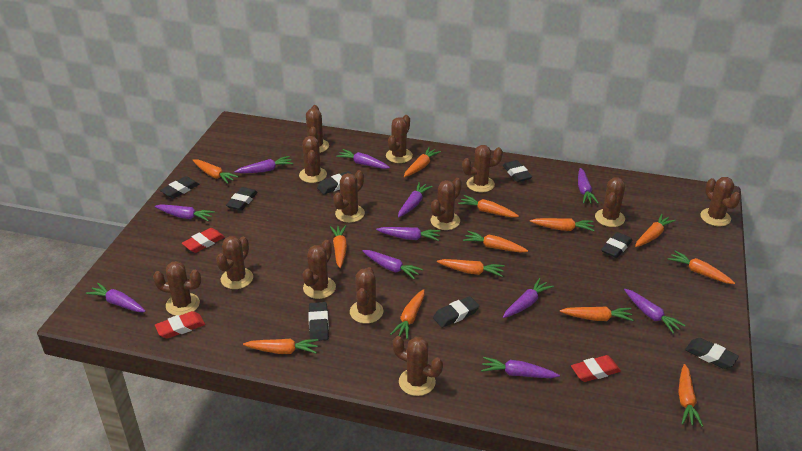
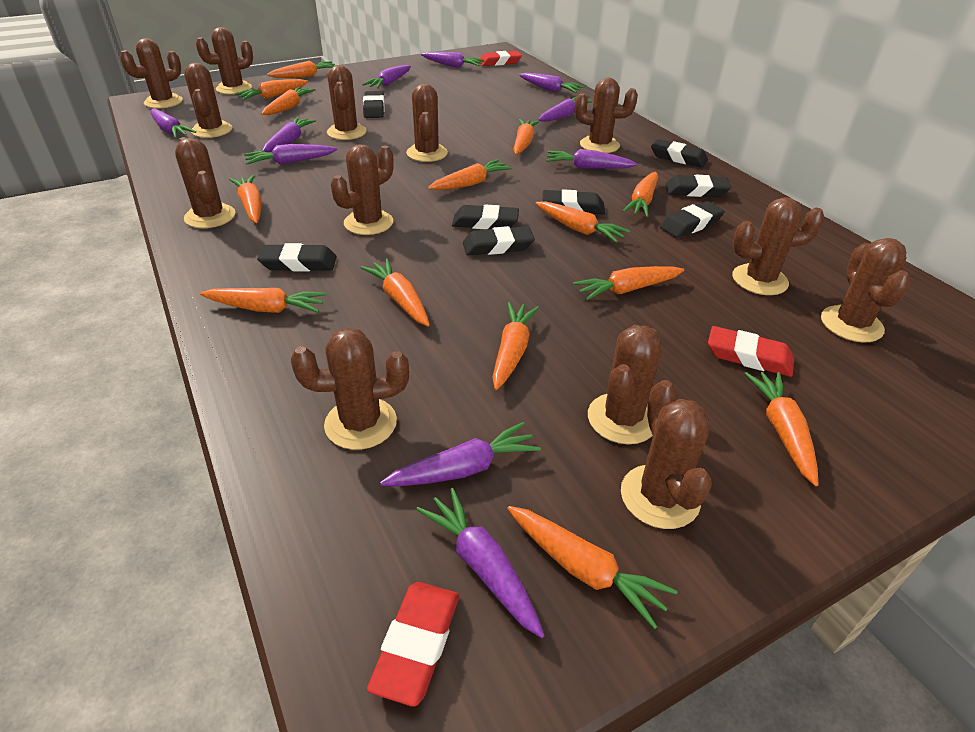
orange carrot: [193,159,238,184] [243,339,318,354] [330,225,347,268] [390,289,425,339] [404,147,441,177] [437,259,505,277] [458,195,519,217] [463,231,528,253] [530,218,594,231] [560,306,634,321] [635,214,676,247] [668,251,735,284] [678,364,703,427] = 13 -> [200,288,327,313] [229,175,262,223] [235,79,308,100] [261,87,316,115] [267,61,335,78] [360,259,430,326] [428,159,512,190] [492,302,539,390] [507,506,678,629] [513,119,540,155] [535,201,630,243] [573,266,684,300] [622,172,658,217] [744,372,818,486] = 14
purple carrot: [86,283,146,312] [155,204,215,221] [234,156,293,173] [336,149,390,169] [362,250,423,279] [376,227,441,241] [398,182,433,218] [481,357,560,378] [503,278,554,318] [578,168,599,204] [624,289,685,334] = 11 -> [150,109,196,138] [244,144,337,165] [262,117,316,152] [363,65,411,89] [380,422,541,486] [416,488,545,638] [421,52,485,68] [519,72,585,93] [538,96,593,122] [546,149,637,169] = 10

